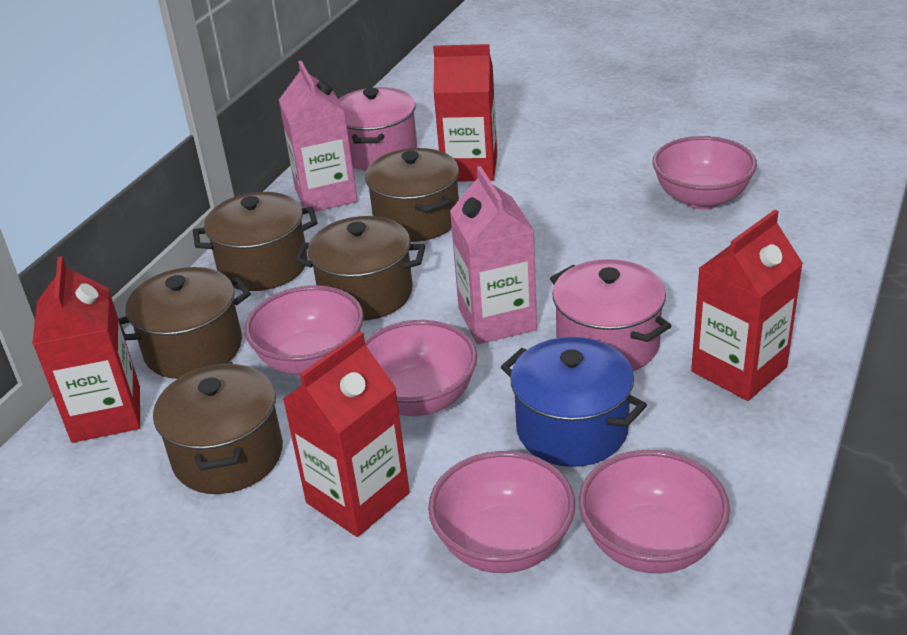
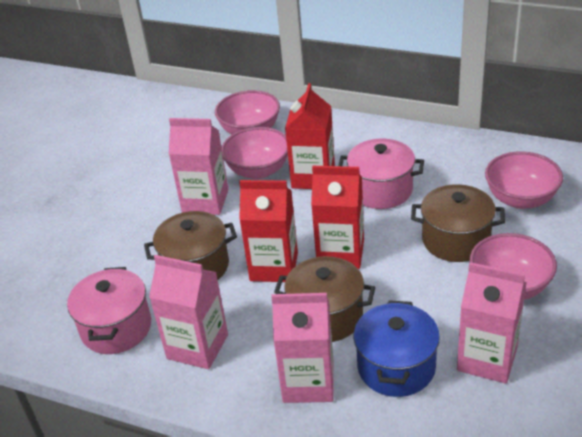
brown pot: [119,267,251,379] [153,362,283,494] [193,192,317,291] [295,216,425,321] [365,148,459,242] = 5 -> [144,211,237,280] [274,256,375,342] [411,184,505,262] = 3
pink bowl: [245,285,364,375] [365,320,477,416] [428,451,575,573] [579,450,730,573] [652,136,757,209] = 5 -> [215,90,280,134] [222,127,288,179] [470,233,557,300] [485,151,563,209] = 4
pink carton: [279,61,358,212] [450,166,537,344] = 2 -> [149,255,228,369] [169,118,229,215] [271,293,334,403] [457,262,527,384] = 4
red carton: [32,256,140,443] [283,331,410,537] [433,44,497,181] [691,209,803,401] = 4 -> [239,180,298,282] [285,83,335,189] [311,166,364,269] = 3

